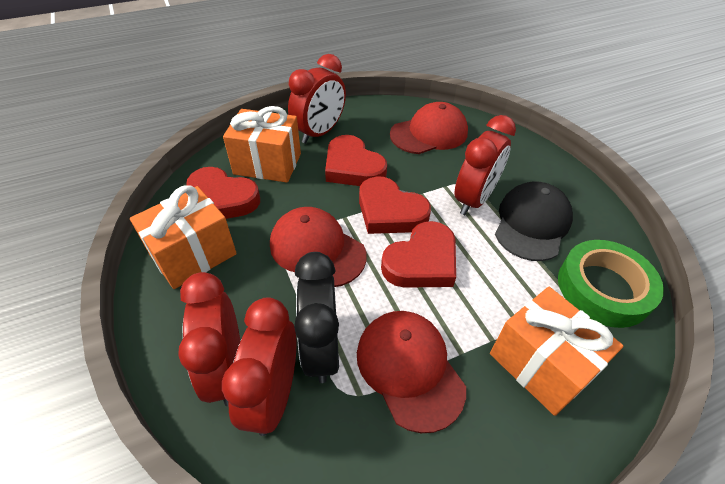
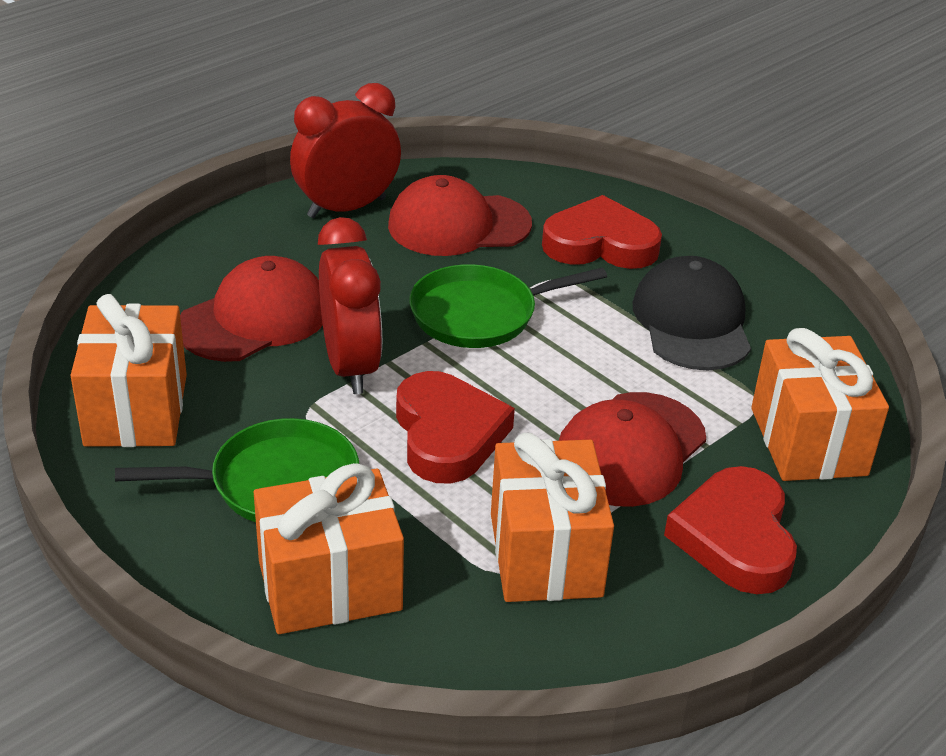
black clock: [294,252,339,383] = 1 -> none = 0
green pan: none = 0 -> [115,418,359,523] [409,264,607,348] = 2
green tape: [558,240,664,328] = 1 -> none = 0
orange gift: [130,185,237,289] [223,106,301,183] [490,287,623,416] = 3 -> [70,294,187,447] [254,463,404,634] [491,433,614,602] [751,328,889,481] = 4
red clock: [178,272,240,406] [222,297,297,436] [288,54,346,144] [454,115,516,215] = 4 -> [290,83,401,218] [318,217,382,394] = 2
red heart: [186,167,260,219] [325,135,387,186] [359,176,431,234] [381,221,456,288] = 4 -> [396,371,515,484] [542,195,662,269] [664,466,797,594] = 3

